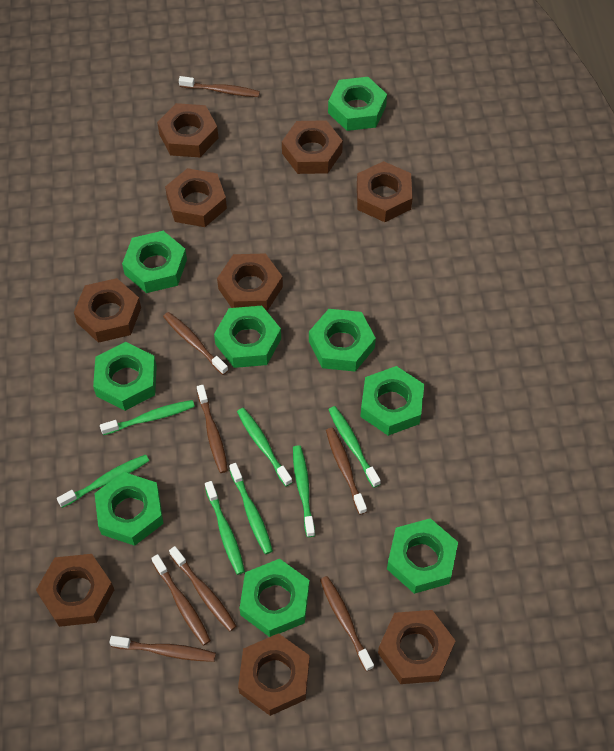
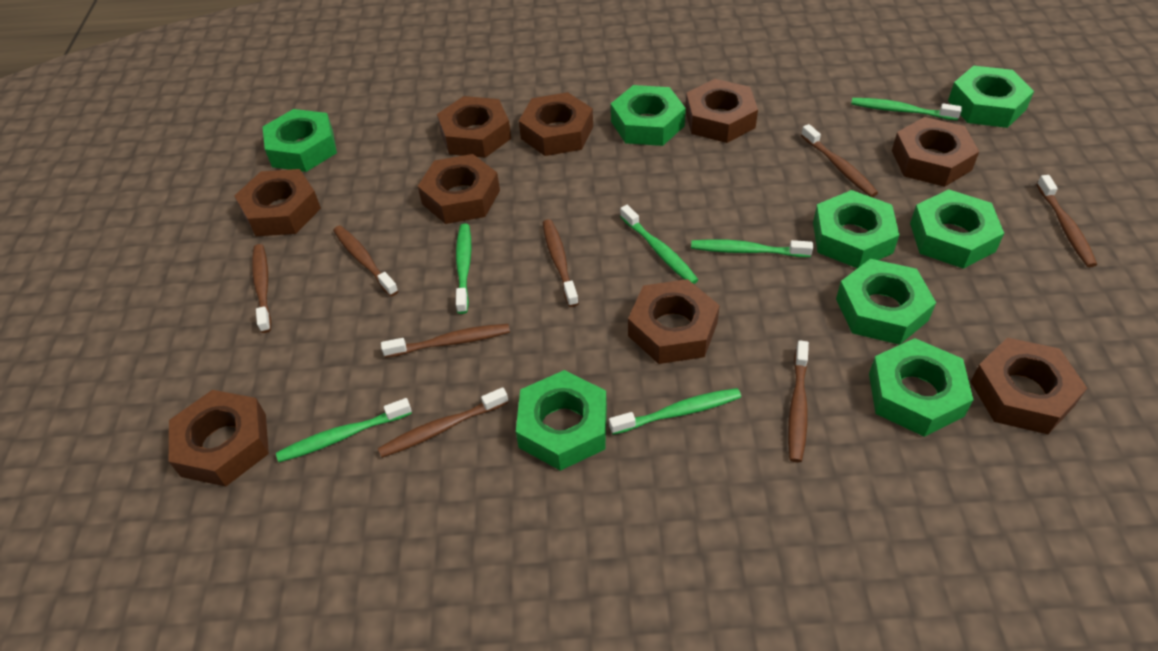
green nut: [93,342,157,411] [94,472,164,546] [122,231,187,293] [214,306,281,368] [239,559,309,637] [309,309,376,372] [328,77,387,131] [360,366,424,436] [387,518,458,594] = 9 -> [263,109,337,172] [516,370,607,471] [611,85,686,146] [813,190,899,268] [836,259,936,345] [869,338,973,437] [910,189,1004,269] [948,66,1034,128] = 8
green toothbrush: [57,454,149,508] [100,400,195,435] [205,481,245,575] [229,463,273,554] [237,408,292,486] [293,445,315,537] [328,406,381,488] = 7 -> [276,398,412,462] [456,223,472,314] [609,388,741,435] [620,205,699,284] [691,239,813,257] [851,98,962,120] = 6

